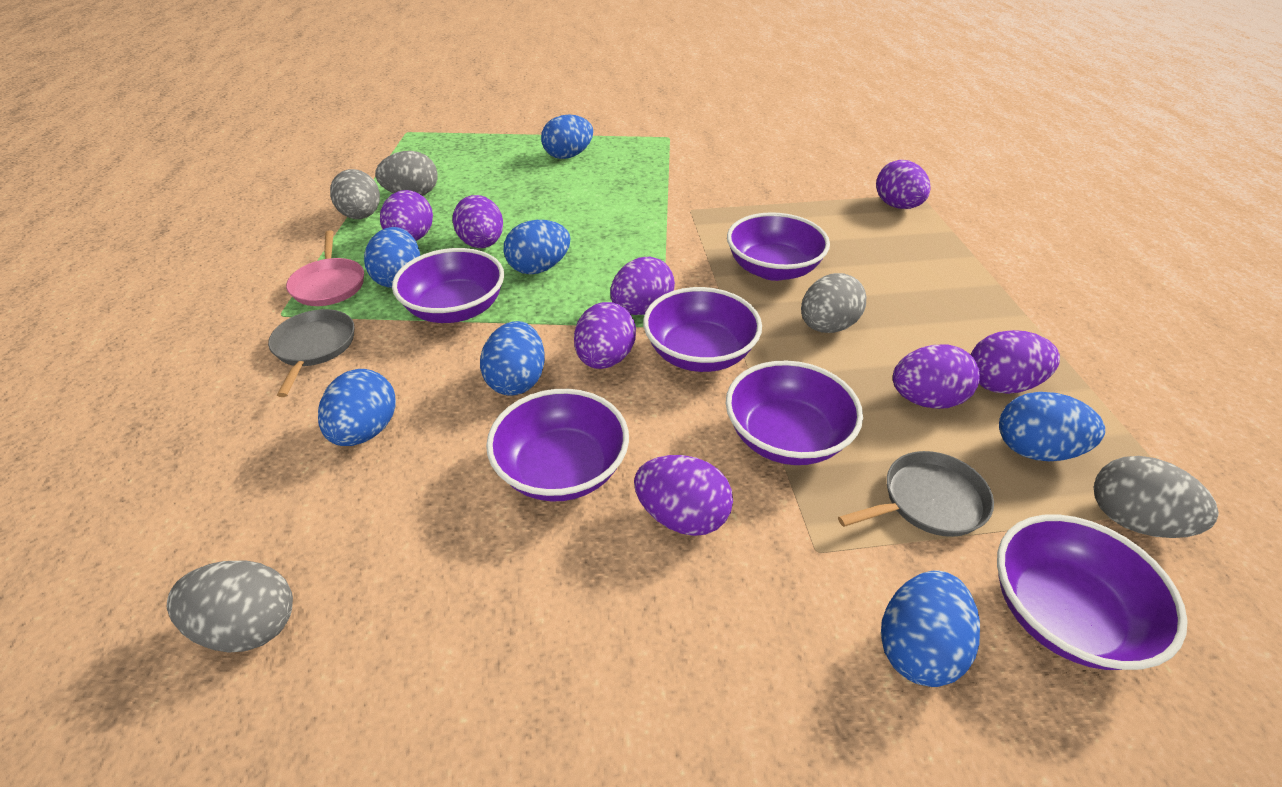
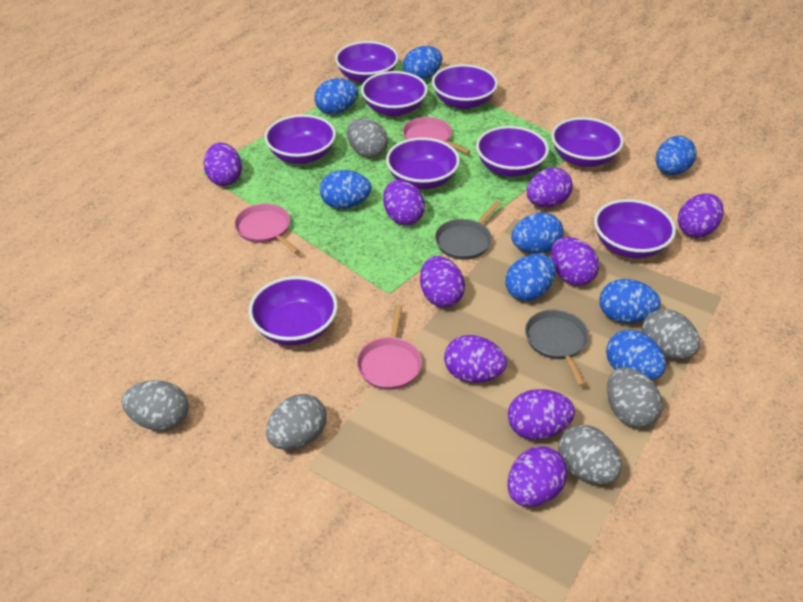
blue egg: [318,369,396,446] [364,227,420,288] [480,321,545,395] [503,220,570,274] [541,115,593,159] [881,570,980,687] [999,392,1105,461] = 7 -> [315,78,358,115] [320,170,372,209] [403,46,442,80] [505,254,556,301] [511,212,564,254] [599,279,661,323] [606,330,666,380] [656,136,697,175] = 8
grey egg: [167,560,293,653] [330,169,380,219] [375,151,438,195] [801,273,866,333] [1093,456,1219,538] = 5 -> [121,380,189,431] [266,394,327,450] [347,118,388,158] [558,425,622,484] [607,367,662,428] [641,309,700,359] = 6
pink pan: [286,230,364,306] = 1 -> [234,204,300,254] [357,305,422,390] [403,117,471,154] = 3
purple bowl: [392,248,504,323] [486,389,629,501] [643,287,762,372] [726,360,863,465] [727,212,830,281] [997,514,1188,670] = 6 -> [248,276,338,346] [264,114,336,164] [335,41,399,83] [361,71,428,117] [386,137,460,189] [432,64,498,109] [476,126,549,176] [551,117,624,167] [594,199,676,259] = 9
purple egg: [380,190,433,241] [452,195,503,248] [574,302,636,369] [610,257,675,315] [634,455,733,536] [876,160,931,209] [893,344,980,409] [971,330,1060,394] = 8 -> [204,142,242,186] [383,180,425,225] [420,256,465,308] [444,335,507,383] [507,446,567,507] [508,389,575,440] [527,167,573,208] [551,237,599,286] [678,193,724,238] = 9

